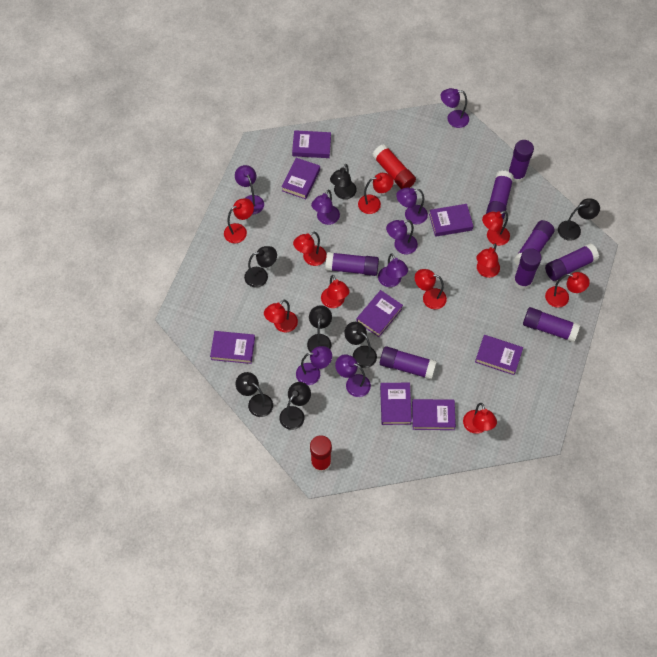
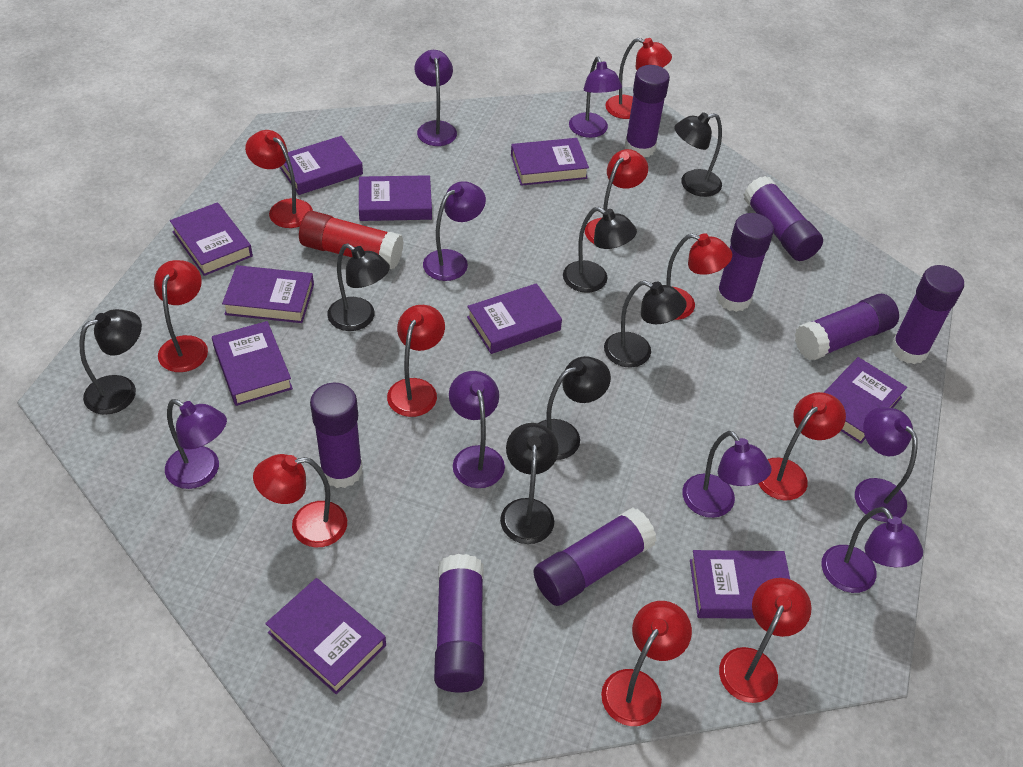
purple book: [210,331,255,364] [282,158,320,199] [292,130,331,158] [356,290,403,337] [380,383,412,425] [412,399,456,430] [429,204,473,237] [475,335,523,375] = 8 -> [170,202,253,276] [212,321,293,406] [222,265,314,323] [265,578,386,694] [280,136,363,195] [359,175,432,221] [467,283,562,354] [511,138,589,186] [690,550,790,619] [824,357,907,444] = 10
red glue stick: [310,435,332,473] [372,144,416,189] = 2 -> [299,211,404,269] = 1

